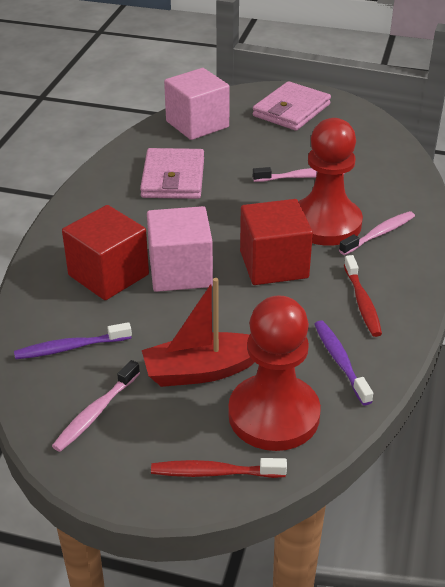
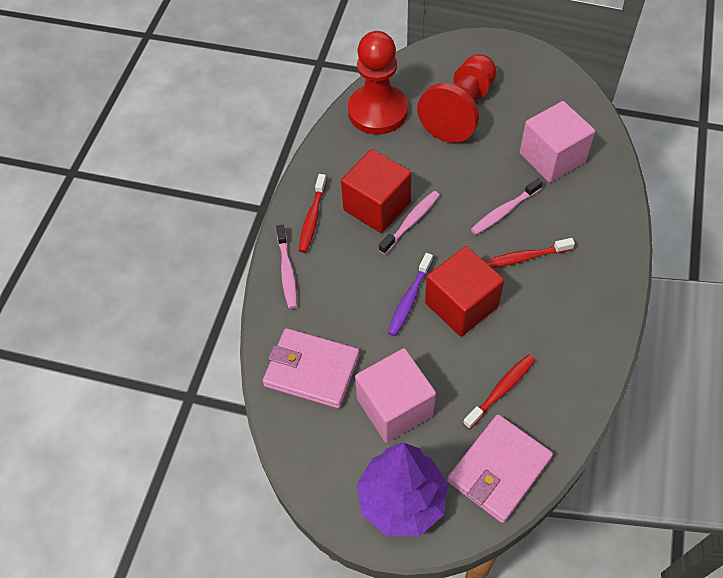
purple toothbrush: [14,322,132,359] [314,320,373,406] = 2 -> [388,253,433,336] = 1
purple tree: none = 0 -> [357,443,448,536] = 1
red boat: [142,278,255,387] = 1 -> none = 0
red toothbrush: [151,458,287,478] [344,255,382,337] = 2 -> [299,174,327,253] [463,355,535,429] [485,238,575,268] = 3

